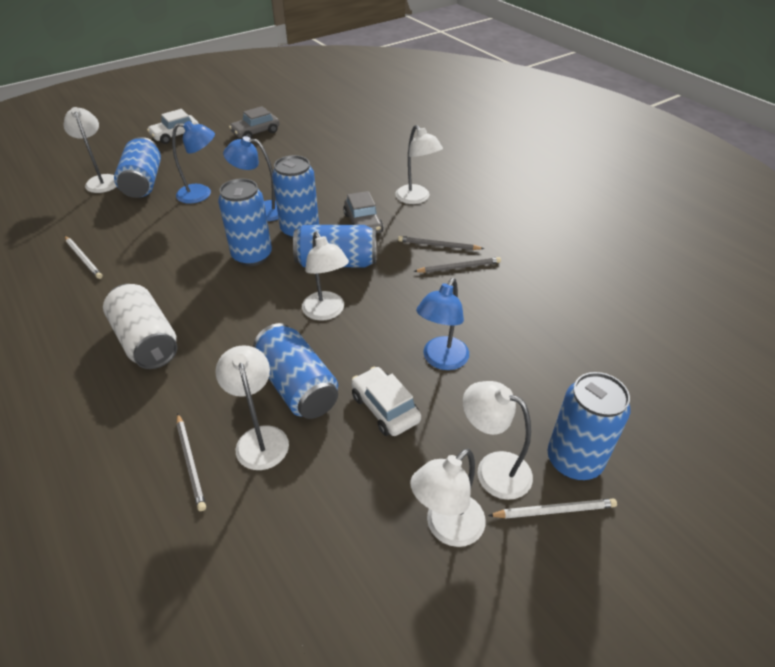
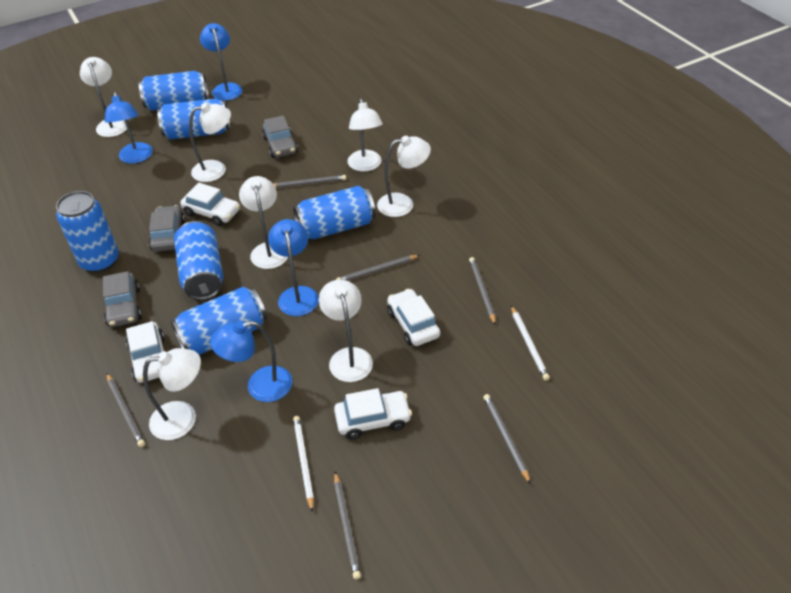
blue lamp: [172,121,215,204] [223,136,279,221] [416,278,469,370] = 3 -> [104,92,153,164] [200,23,242,101] [210,321,292,402] [268,219,319,316] = 4
grey car: [229,106,280,139] [343,191,383,233] = 2 -> [103,271,142,327] [149,205,185,252] [262,115,298,158] = 3
grey pencil: [177,413,206,511] [398,236,484,250] [413,257,501,273] = 3 -> [107,373,145,447] [274,175,346,188] [334,472,361,579] [336,255,420,281] [469,257,496,325] [483,394,531,484] = 6
white can: [103,284,177,369] = 1 -> none = 0
white car: [147,109,199,144] [351,367,421,436] = 2 -> [126,321,165,383] [180,183,240,226] [334,388,412,439] [387,289,440,346] = 4
white lamp: [63,107,117,193] [215,345,289,470] [302,231,349,321] [395,125,443,204] [410,449,486,547] [463,381,533,500] = 6 -> [80,57,127,137] [143,348,201,440] [189,103,231,182] [239,176,288,269] [319,280,373,382] [347,98,383,172] [377,136,431,217] = 7

